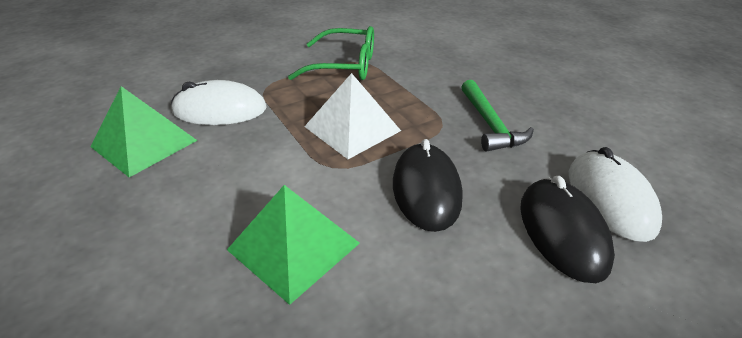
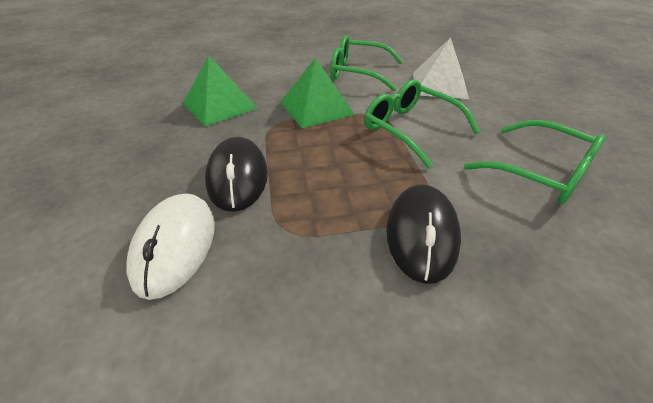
green glasses: [288,26,374,80] = 1 -> [330,35,404,91] [364,79,480,168] [464,120,605,204] = 3
green hammer: [461,80,534,152] = 1 -> none = 0
white mouse: [171,80,267,125] [569,147,662,242] = 2 -> [126,194,215,300] = 1

